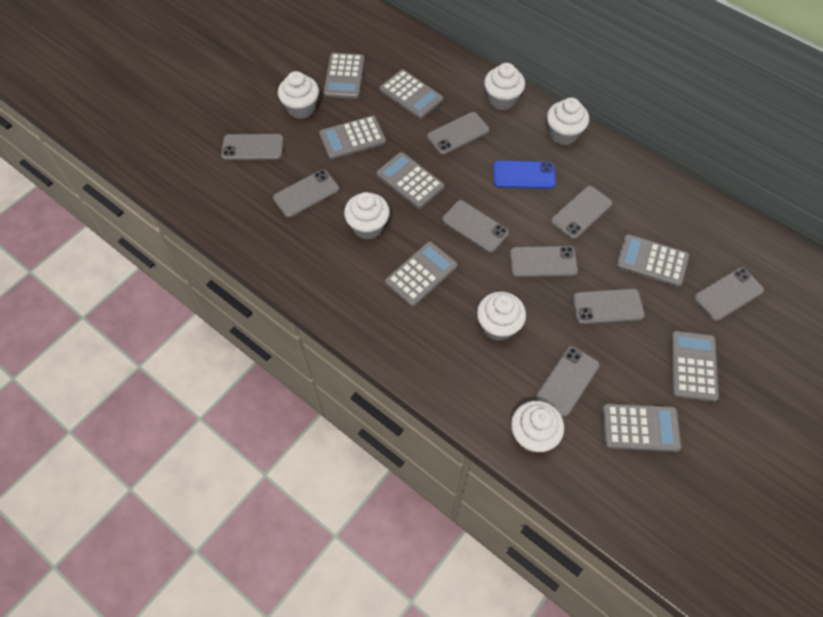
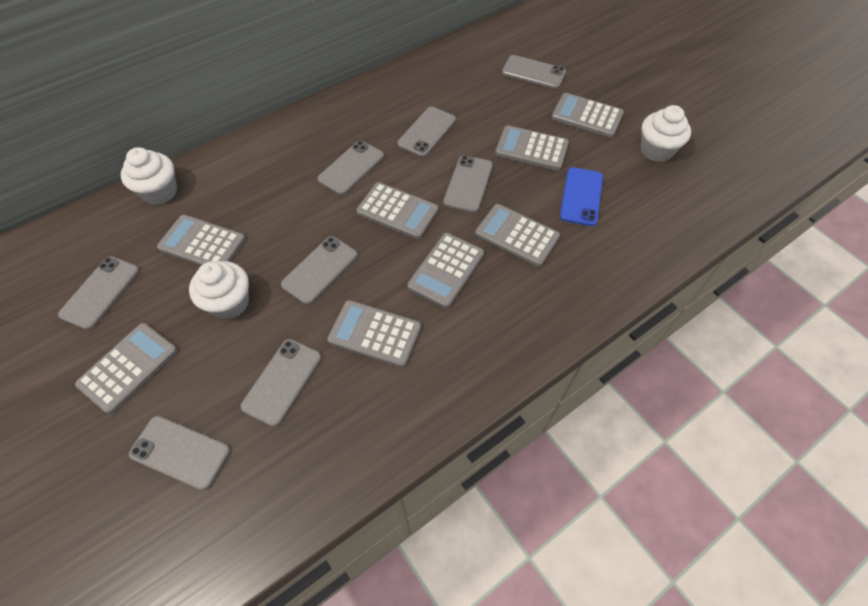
grey phone: [221,134,283,160] [273,169,339,218] [427,112,490,155] [442,200,509,252] [510,246,578,277] [536,346,600,417] [551,186,612,239] [572,289,645,324] [694,267,764,321] = 9 -> [58,256,139,330] [129,416,230,490] [240,339,321,427] [281,236,357,305] [317,141,384,195] [397,107,456,157] [443,155,493,213] [502,55,566,89] = 8
white cupcake: [278,71,319,119] [344,192,390,239] [477,291,526,341] [484,63,525,110] [511,401,564,453] [547,98,589,145] = 6 -> [121,147,177,205] [189,261,249,320] [641,105,691,162] = 3

